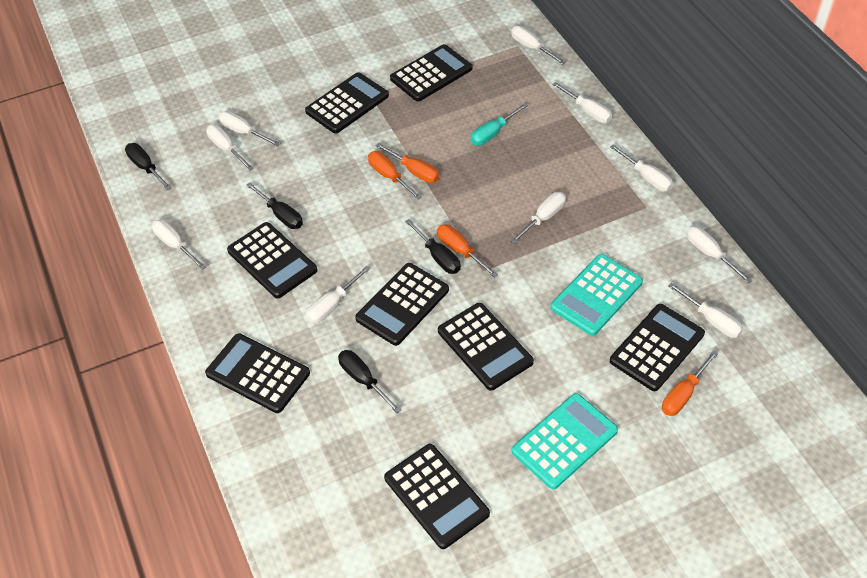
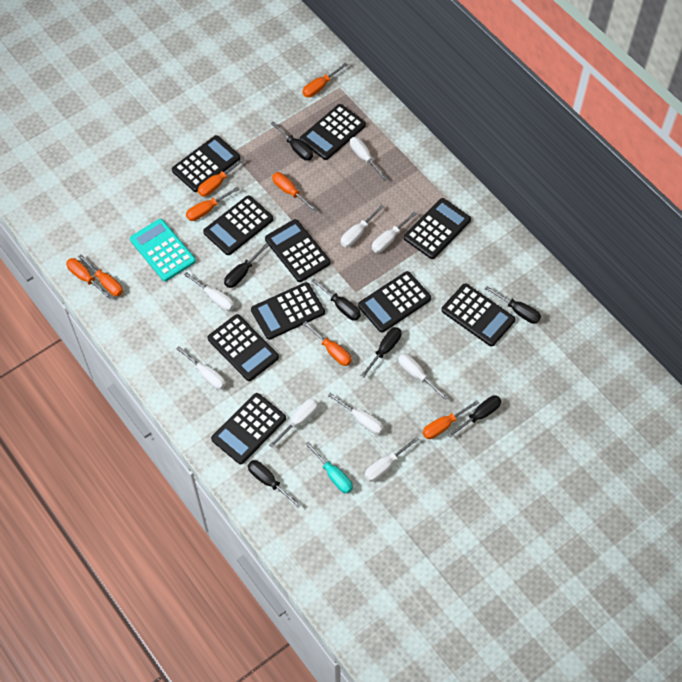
black calculator: [205,333,310,413] [227,222,317,299] [305,72,389,134] [355,263,449,346] [384,444,490,549] [390,44,473,101] [438,303,534,391] [610,304,705,391] = 8 -> [172,135,240,192] [203,195,274,255] [208,314,279,381] [211,393,286,464] [251,282,325,340] [265,219,331,282] [300,104,366,160] [358,271,431,333] [404,198,471,259] [441,283,515,347] = 10
black screwdriver: [125,143,172,190] [246,182,303,229] [338,350,401,413] [405,219,461,274] = 4 -> [224,243,269,288] [248,460,301,508] [271,121,313,161] [311,278,361,320] [360,327,402,378] [448,396,501,438] [485,286,541,324] = 7
orange screwdriver: [368,151,422,200] [375,143,439,183] [437,224,498,277] [662,350,718,416] = 4 -> [66,258,112,299] [78,255,123,296] [186,187,240,221] [198,158,245,197] [272,172,317,212] [302,63,348,97] [303,321,352,366] [423,400,479,439] = 8
turquoise calculator: [512,393,618,489] [551,254,643,336] = 2 -> [130,219,196,281] = 1
white screwdriver: [152,220,206,270] [206,124,254,171] [219,111,280,146] [306,266,370,323] [510,192,566,244] [511,26,566,64] [552,82,612,123] [610,144,673,191] [668,282,743,338] [686,226,752,283] = 10 -> [176,346,226,390] [184,272,235,311] [269,398,318,448] [328,393,384,434] [341,205,384,247] [350,137,387,181] [365,436,419,481] [372,211,417,253] [398,353,448,401] = 9

